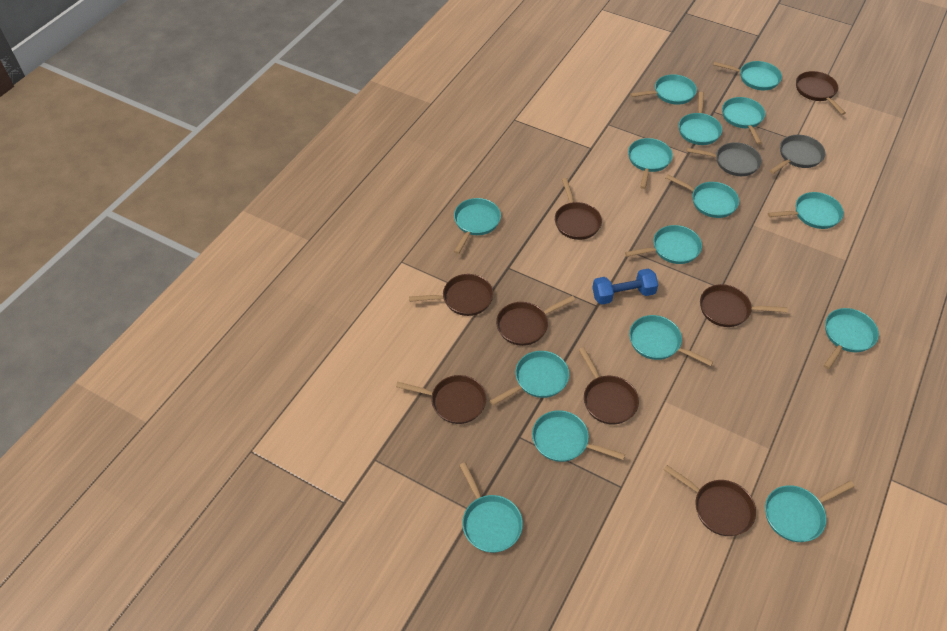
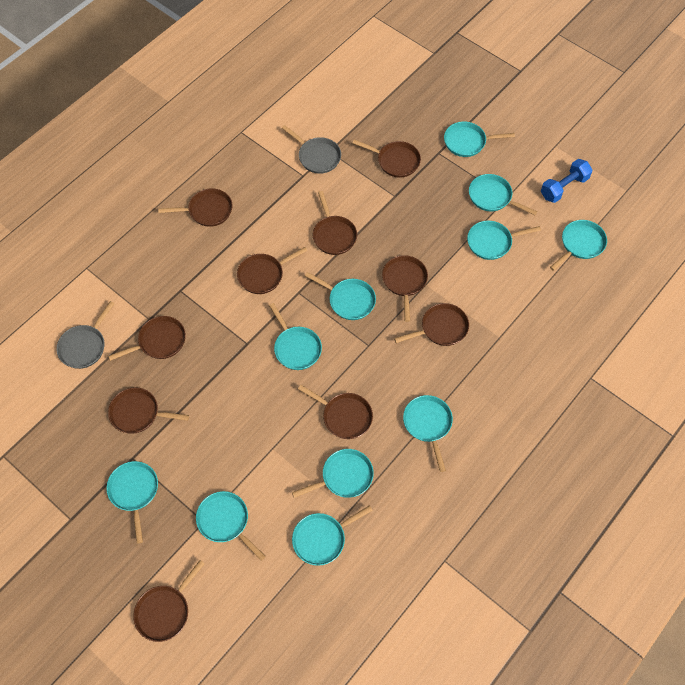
brown pan: [396,375,486,424] [409,274,493,316] [496,296,575,346] [555,178,602,240] [578,347,639,425] [664,465,756,536] [700,284,788,327] [796,71,846,115] = 8 -> [108,316,186,361] [108,387,189,434] [133,560,205,642] [158,188,232,227] [237,247,307,294] [298,385,373,439] [313,191,357,255] [353,140,421,178] [382,255,428,322] [394,303,469,346] = 10
turquoise pan: [454,198,501,254] [459,462,523,553] [490,351,569,406] [532,410,625,462] [625,225,702,264] [628,138,673,189] [629,315,713,366] [630,74,697,105] [666,174,739,218] [679,92,722,145] [713,61,782,90] [722,97,765,144] [765,481,855,542] [768,192,844,229] [824,308,879,369] = 15 -> [106,461,158,544] [196,491,266,561] [269,303,322,370] [292,449,374,498] [292,505,373,566] [305,272,376,320] [403,395,453,472] [444,122,515,157] [467,221,541,260] [469,174,537,215] [550,220,607,271] = 11

